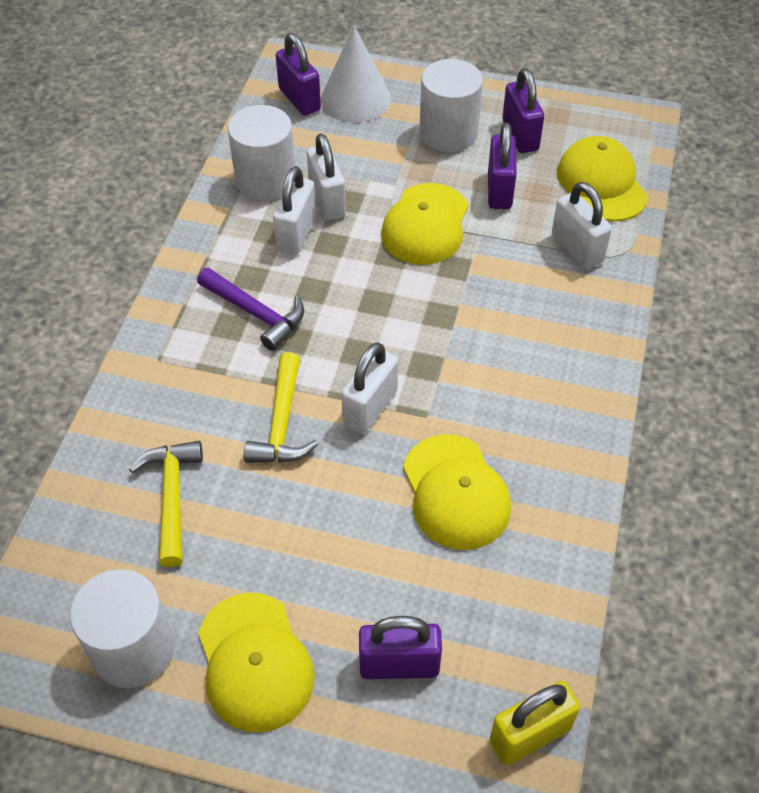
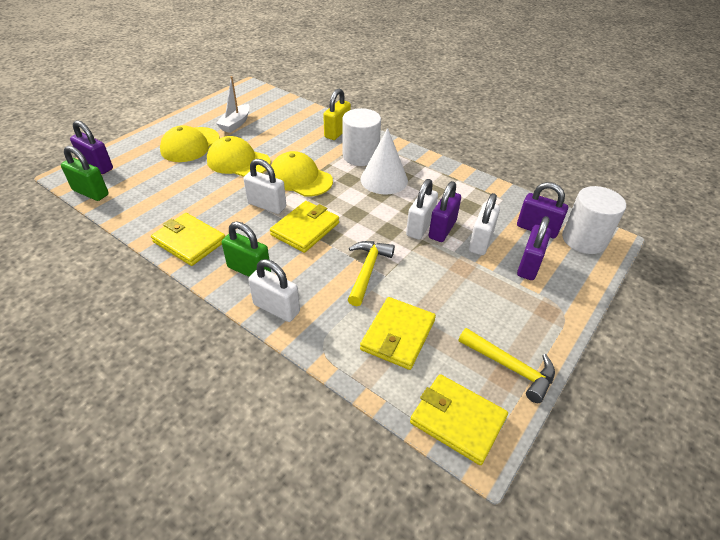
green padlock: none = 0 -> [61,146,109,201] [222,222,271,277] = 2
purple hammer: [197,268,304,351] = 1 -> none = 0
white boat: none = 0 -> [216,76,250,133] = 1
white cylinder: [70,569,174,688] [228,105,295,201] [419,59,483,152] = 3 -> [342,108,381,166] [562,186,626,254] = 2
yellow cap: [198,593,315,732] [381,183,469,265] [403,434,511,550] [557,136,648,222] = 4 -> [160,125,220,162] [207,136,271,177] [271,151,333,197] = 3
yellow wallet: none = 0 -> [151,213,225,266] [270,201,339,253] [360,297,436,370] [410,374,508,465] = 4

